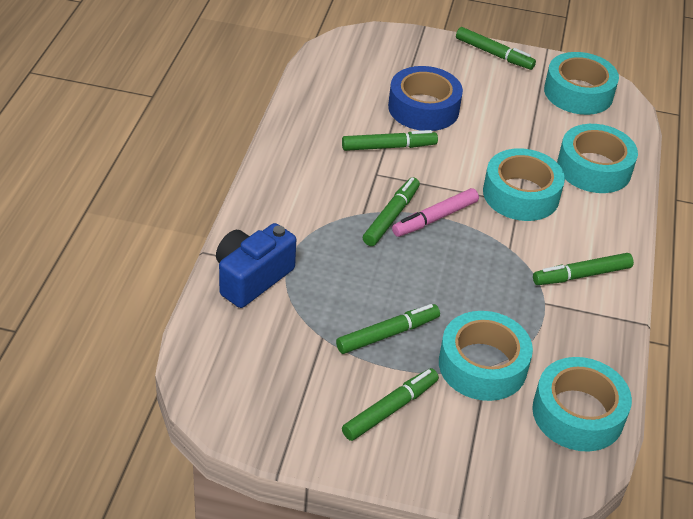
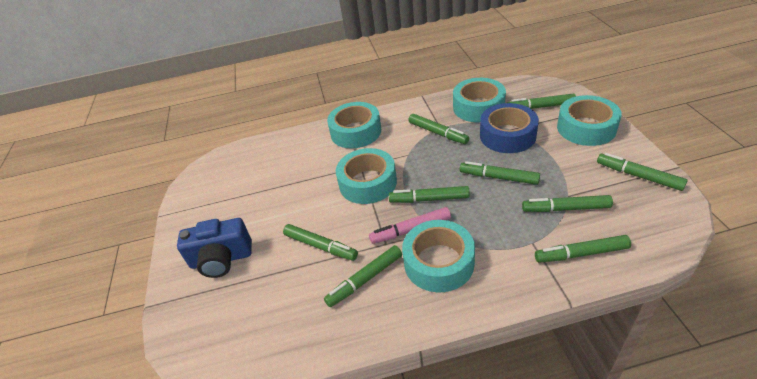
green marker: [336,304,440,354] [342,130,438,151] [342,368,439,441] [363,177,420,246] [456,27,536,70] [533,253,634,285] = 6 -> [283,224,358,261] [324,245,402,307] [389,186,470,203] [409,114,469,144] [460,161,540,185] [507,94,576,109] [522,195,613,212] [535,235,631,263] [597,153,688,191] = 9

